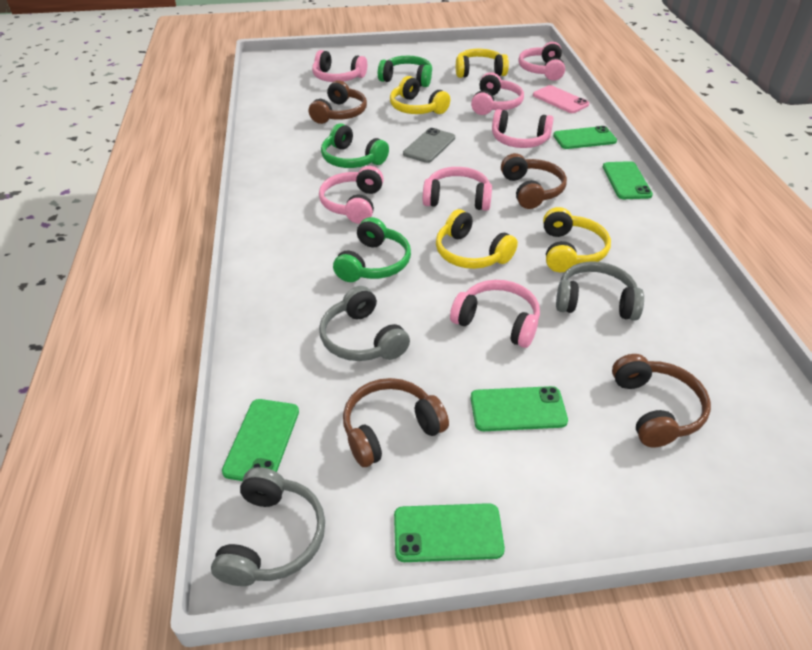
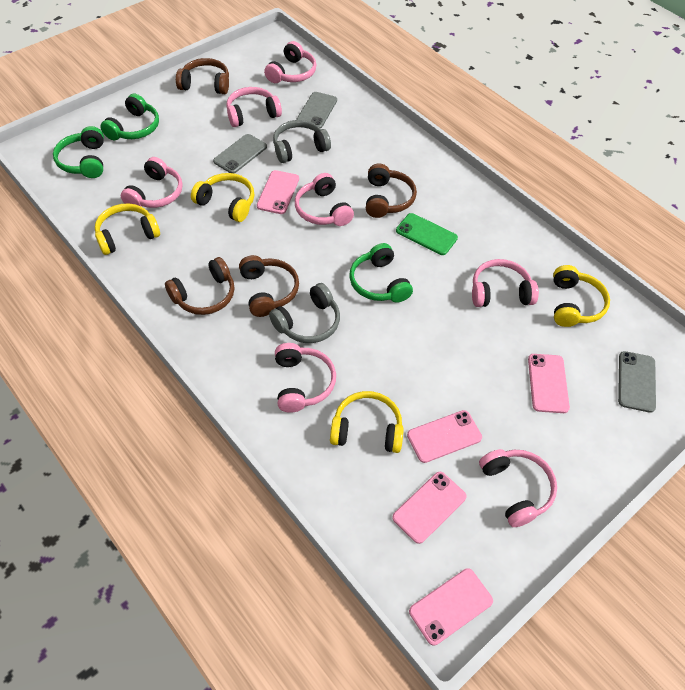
green phone: [222,399,299,481] [394,503,505,562] [471,386,568,431] [553,126,617,149] [603,161,653,199] = 5 -> [396,213,458,255] = 1
grey headphones: [211,467,325,586] [319,286,410,361] [556,261,644,321] = 3 -> [269,283,340,343] [273,120,331,163] = 2
grey phone: [403,128,455,163] = 1 -> [213,134,267,173] [296,92,337,128] [618,351,656,413] = 3
pink phone: [533,85,589,113] = 1 -> [257,170,299,214] [392,472,466,544] [407,410,482,463] [409,568,493,646] [528,354,570,413] = 5

